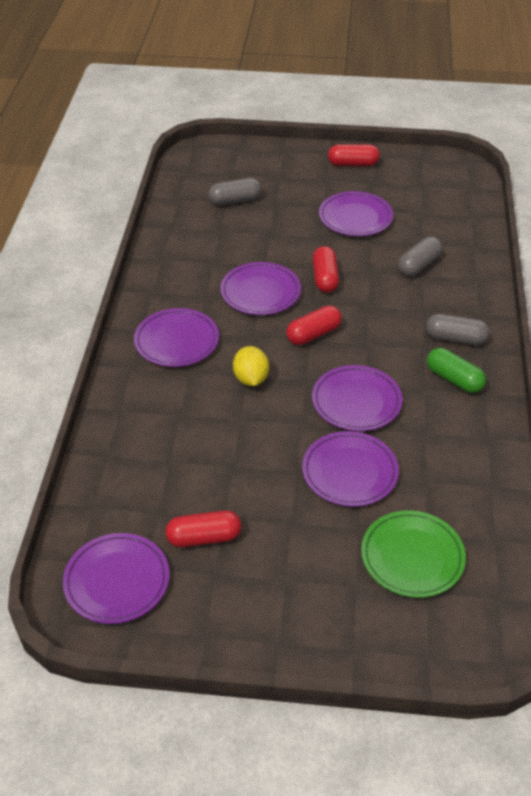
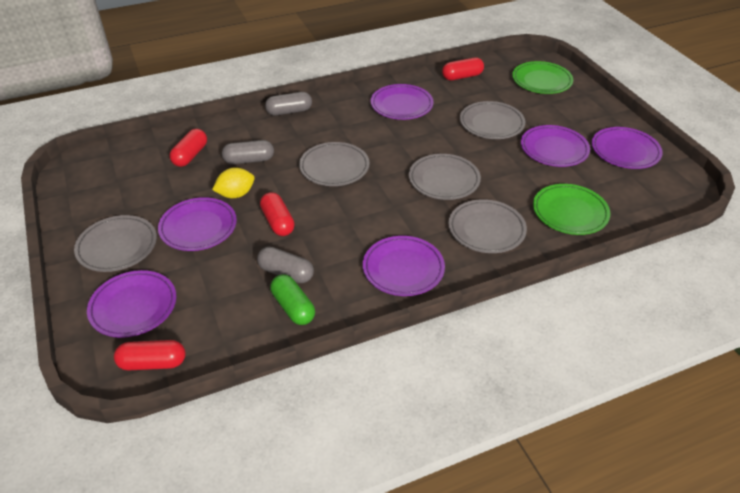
green plate: [361,510,466,598] = 1 -> [512,61,573,94] [533,184,610,235] = 2
grey plate: none = 0 -> [74,215,157,272] [299,142,370,186] [409,154,481,200] [449,199,527,253] [460,101,525,139] = 5

